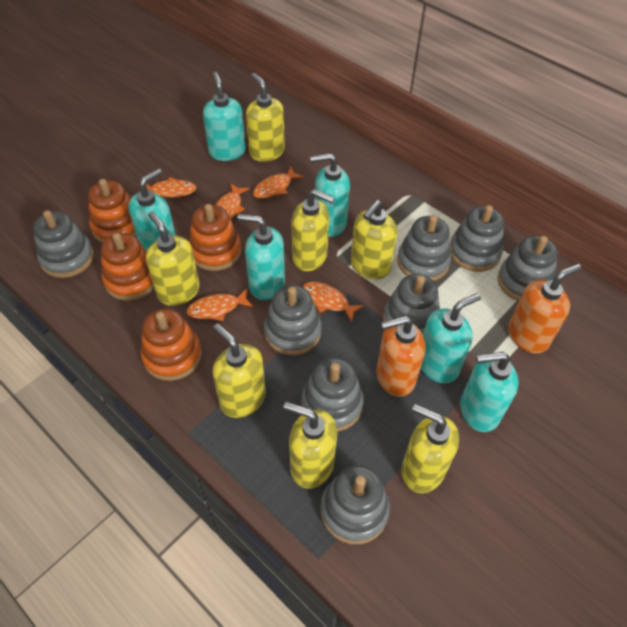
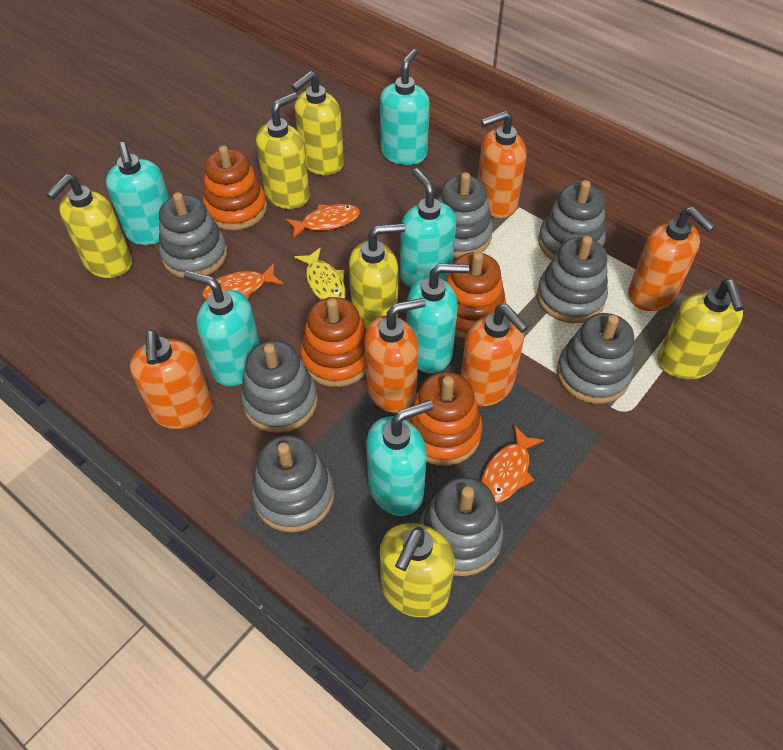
orange fish: [146,177,196,197] [187,289,253,321] [215,183,250,219] [253,167,304,199] [303,281,364,323] = 5 -> [202,263,283,300] [286,204,360,239] [481,425,545,503] = 3
orange soap dispenser: [376,316,425,397] [508,264,581,354] = 2 -> [130,330,212,429] [364,298,426,413] [461,304,529,406] [477,111,526,218] [628,207,715,311] = 5
yellow fish: none = 0 -> [295,247,346,300] = 1
yellow soap dispenser: [146,211,200,306] [213,323,266,418] [246,73,285,162] [283,402,337,489] [292,189,335,271] [351,200,398,279] [401,404,459,493] = 7 -> [46,174,132,278] [256,92,310,209] [292,71,344,175] [349,223,405,330] [380,523,455,617] [657,279,745,379] = 6

